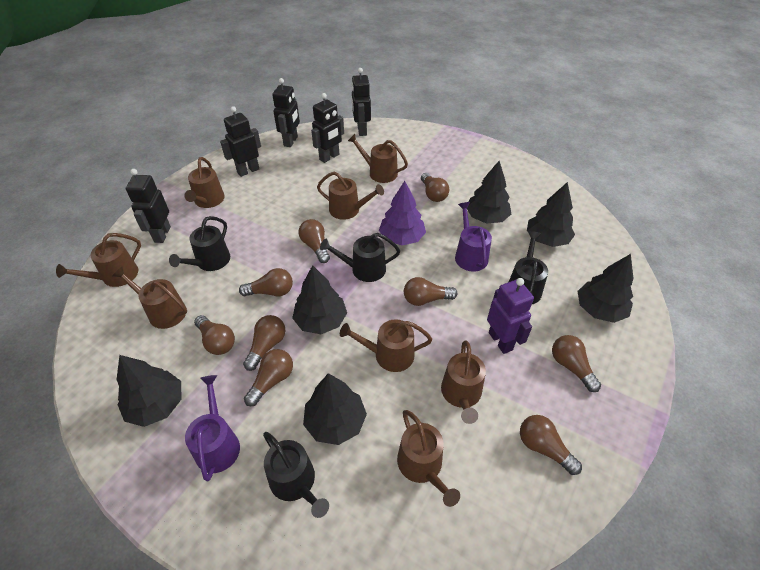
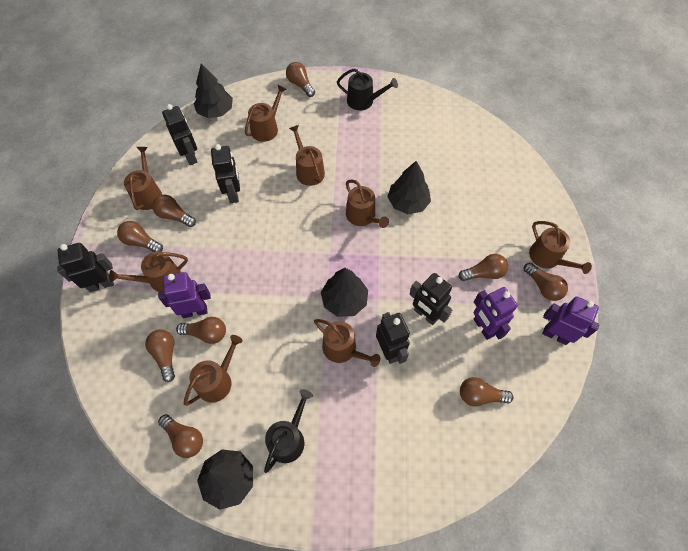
black tree: [117,355,182,427] [292,265,347,334] [303,373,367,445] [467,161,511,223] [527,182,575,247] [578,254,633,323] = 6 -> [194,63,233,118] [197,449,253,510] [321,268,368,317] [388,161,431,214] = 4
black watering can: [169,216,230,271] [263,432,329,518] [320,233,400,282] [509,231,548,304] = 4 -> [264,389,313,473] [337,68,398,110] = 2
purple robot: [487,278,534,354] = 1 -> [158,272,211,318] [474,287,518,340] [542,296,599,345] = 3
purple tree: [379,181,426,245] = 1 -> none = 0
purple watering can: [185,375,240,481] [455,202,492,272] = 2 -> none = 0

